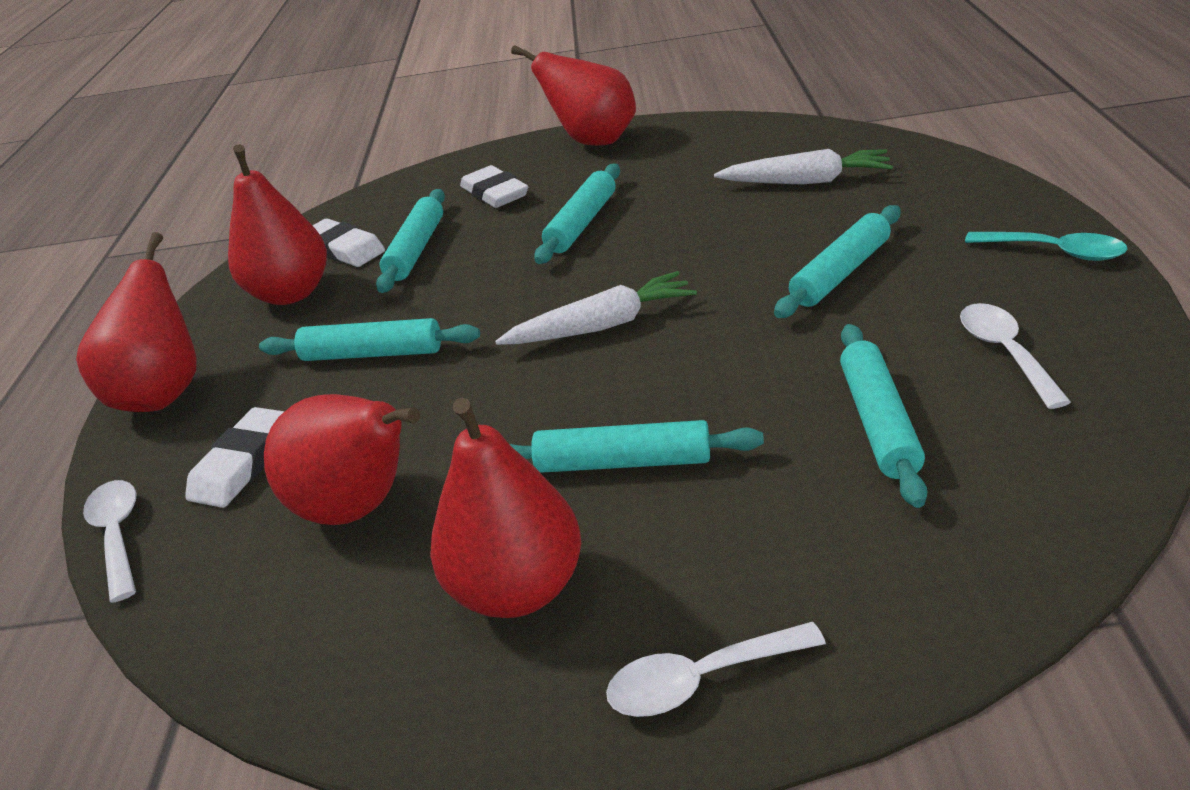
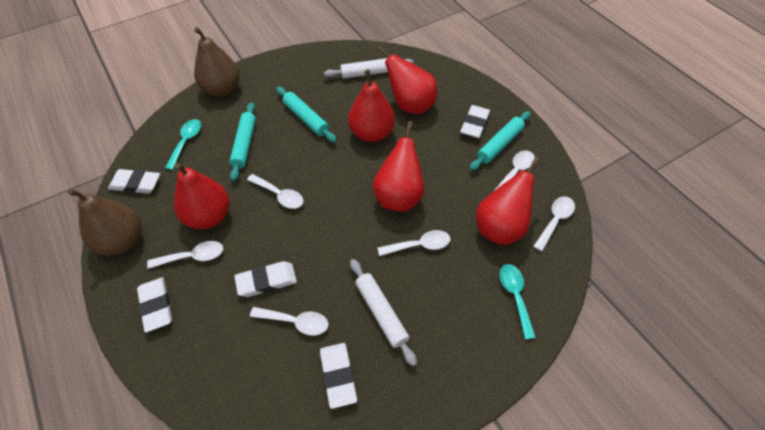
brown pear: none = 0 -> [67,189,141,255] [194,27,240,96] = 2
turquoise rolling pin: [259,318,480,361] [376,189,445,293] [510,420,764,473] [534,164,620,264] [774,205,901,318] [840,324,927,508] = 6 -> [229,102,256,181] [276,87,337,143] [470,111,531,171] = 3
turquoise spoon: [965,232,1128,261] = 1 -> [165,119,201,170] [499,264,536,340] = 2
white carrot: [495,271,697,345] [714,149,893,185] = 2 -> none = 0
white eraser: [185,407,285,508] [312,218,385,267] [460,165,528,208] = 3 -> [108,169,160,194] [137,277,172,333] [234,261,297,297] [320,343,357,409] [460,105,490,138] = 5
white rolling pin: none = 0 -> [324,58,413,79] [350,259,417,366] = 2
white spoon: [83,480,136,603] [606,622,826,717] [960,303,1071,409] = 3 -> [147,241,223,269] [247,174,304,209] [250,307,328,336] [377,230,451,256] [493,150,535,192] [533,196,575,251] = 6

